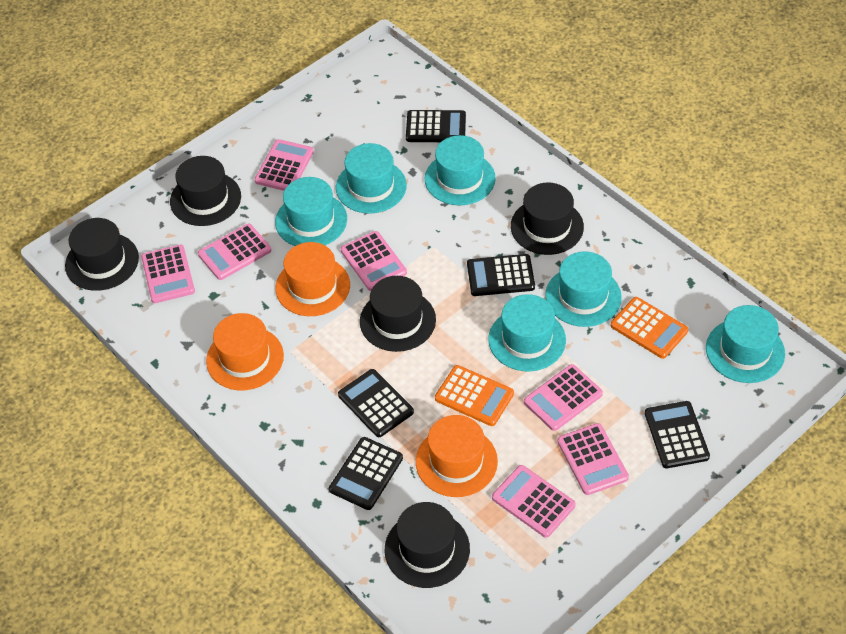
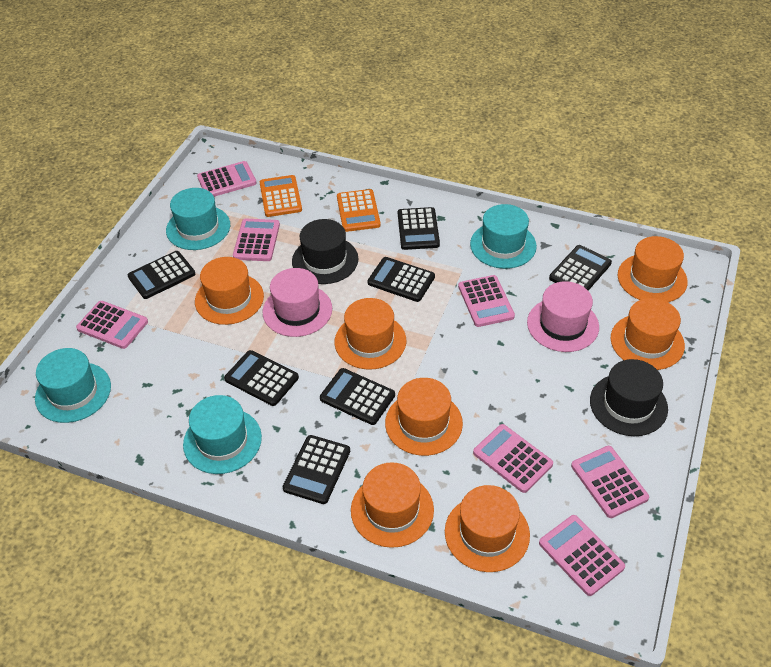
black calculator: [329,437,403,510] [338,369,414,437] [406,110,466,142] [467,254,535,296] [645,401,710,468] = 5 -> [128,251,195,299] [224,350,299,406] [283,435,350,504] [320,368,395,425] [367,257,435,302] [398,207,440,250] [549,245,612,291] = 7
black hat: [65,218,139,291] [170,156,241,226] [360,276,436,352] [385,502,470,588] [511,183,584,255] = 5 -> [292,219,358,284] [590,359,668,436] = 2
orange hat: [206,313,284,390] [275,242,350,316] [416,415,498,497] = 3 -> [195,257,264,325] [335,298,406,370] [351,462,434,548] [385,378,463,456] [445,485,530,572] [611,298,685,370] [618,236,688,302] = 7
pink hat: none = 0 -> [262,268,332,337] [527,281,599,352] = 2
turquoise hat: [275,177,347,246] [336,143,407,214] [425,135,496,205] [488,294,566,371] [545,251,622,327] [706,305,785,383] = 6 -> [35,348,111,423] [166,188,230,250] [183,395,262,474] [470,204,537,269] = 4

